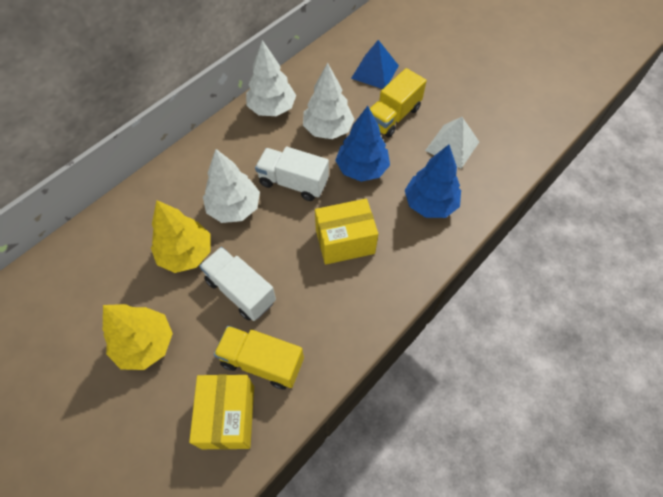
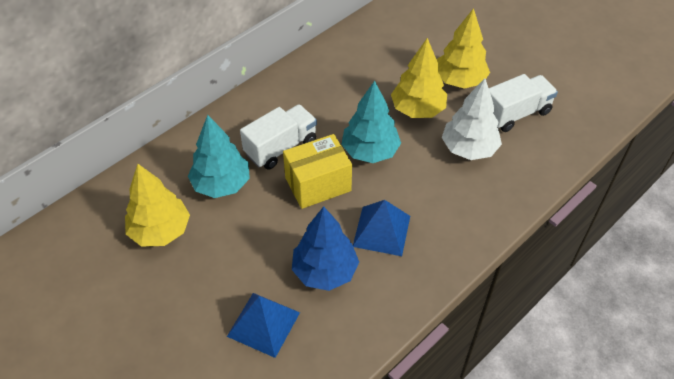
blue pyramid: [351,40,399,89] = 1 -> [227,293,300,358] [353,200,410,256] = 2
blue tree: [335,106,390,182] [405,145,461,218] = 2 -> [292,206,359,291] = 1
turquoise tree: none = 0 -> [188,115,250,198] [341,81,401,163] = 2
white pyramid: [425,117,479,169] = 1 -> none = 0
white tree: [203,149,260,223] [246,40,296,116] [303,63,355,139] = 3 -> [442,78,502,160] = 1
yellow box: [189,375,254,450] [315,199,378,265] = 2 -> [283,134,352,209] = 1
yellow tree: [103,304,173,370] [151,200,211,273] = 2 -> [125,164,190,246] [391,38,447,118] [437,8,490,89] = 3
yellow truck: [214,326,304,389] [370,68,427,138] = 2 -> none = 0

